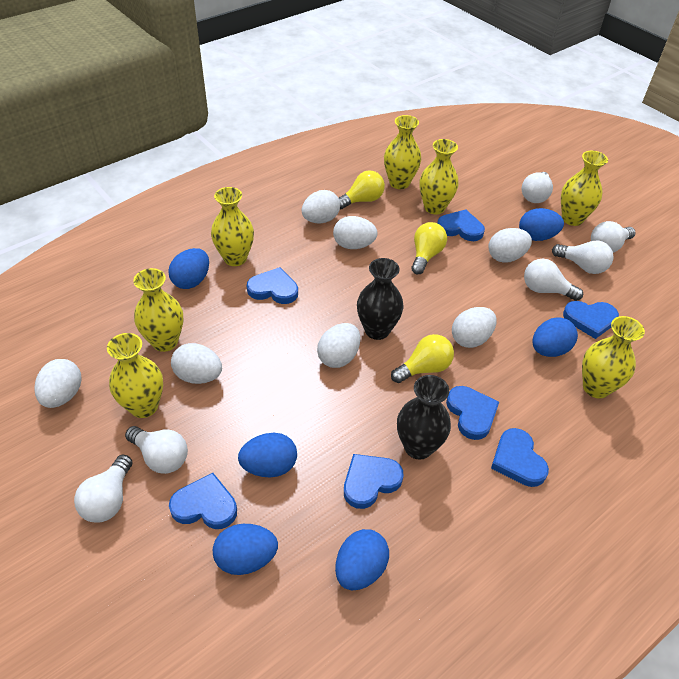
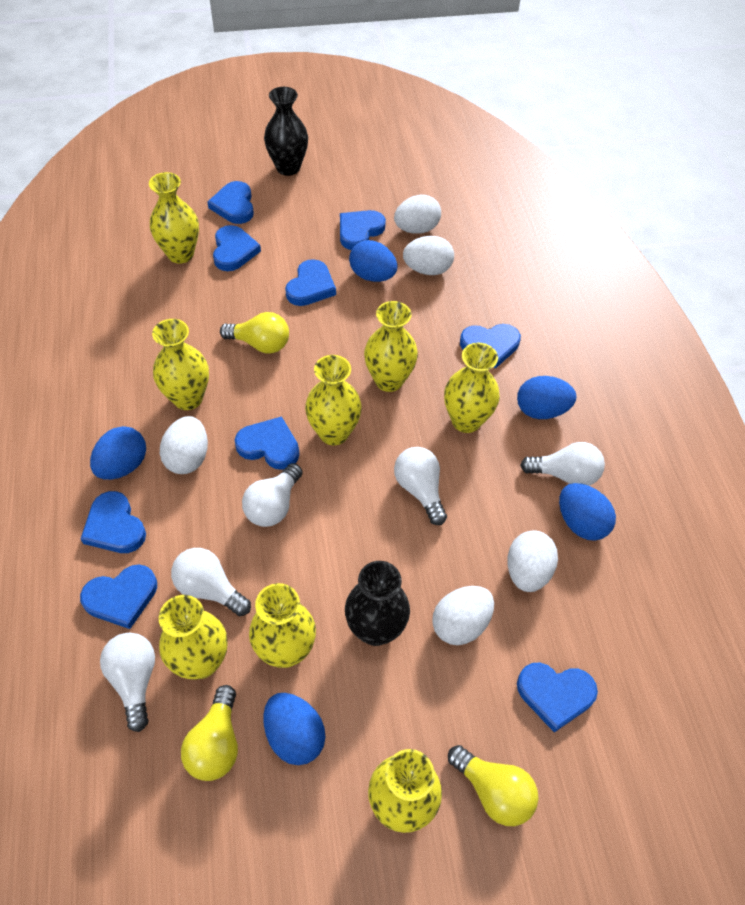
blue egg: [168,248,209,289] [213,524,278,575] [238,433,297,477] [335,529,389,590] [519,208,564,241] [532,317,578,357] = 6 -> [90,426,146,480] [263,693,325,765] [349,240,397,282] [517,376,576,419] [559,483,616,541] = 5
blue heart: [169,473,237,529] [247,267,298,304] [344,454,404,509] [437,209,485,241] [446,386,499,440] [491,428,549,487] [563,301,619,339] = 7 -> [80,565,157,629] [81,491,146,553] [207,181,254,224] [213,225,261,271] [235,416,299,470] [285,259,336,306] [340,210,386,250] [460,324,521,369] [517,663,598,732] = 9
white egg: [34,359,82,408] [171,343,222,384] [301,190,340,223] [317,323,360,368] [333,216,378,249] [452,307,496,348] [489,228,532,263] = 7 -> [160,416,208,474] [394,195,441,234] [403,236,454,275] [432,586,494,645] [507,530,558,592] = 5
white light bulb: [74,454,132,523] [125,426,188,474] [522,172,553,203] [524,259,583,301] [552,240,614,274] [591,221,636,253] = 6 -> [100,633,155,732] [171,548,251,616] [242,463,303,527] [394,447,447,525] [520,442,605,486] = 5
yellow vase: [107,333,163,418] [133,268,183,352] [211,187,254,266] [384,115,421,189] [420,139,459,215] [561,151,608,226] [582,316,645,399] = 7 -> [149,172,199,264] [152,319,209,410] [159,595,227,679] [249,583,316,668] [305,355,362,445] [364,301,418,392] [368,749,442,833] [444,343,500,433] = 8

